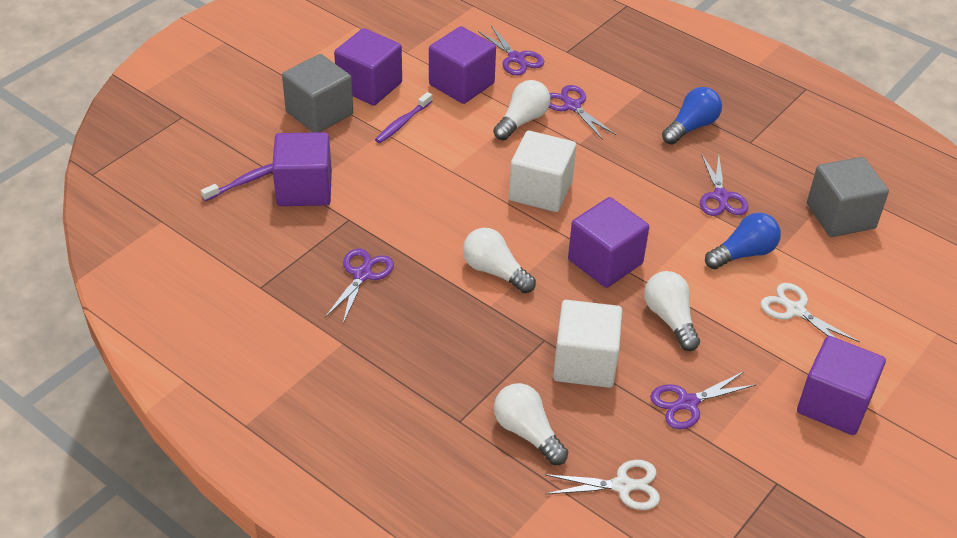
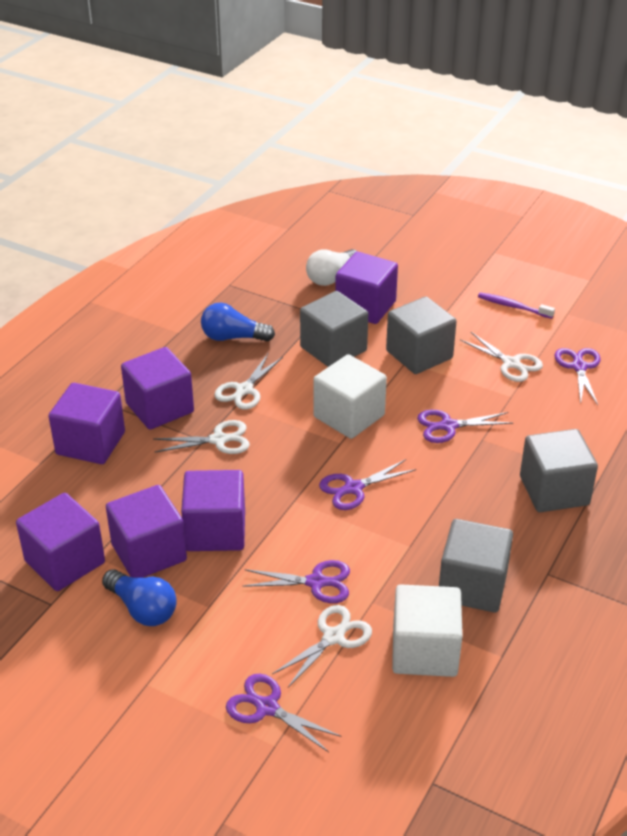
grey cube: [282,54,353,133] [807,157,889,237] = 2 -> [300,291,368,367] [386,296,457,374] [439,519,513,613] [520,429,598,512] = 4
purple cube: [272,132,332,206] [334,28,402,106] [429,26,496,104] [568,197,649,288] [797,336,886,435] = 5 -> [16,493,105,591] [49,383,125,464] [106,485,187,578] [121,347,194,430] [181,470,245,551] [335,252,398,324] = 6
purple toothbrush: [201,163,273,201] [375,92,432,143] = 2 -> [478,292,555,319] = 1
white light bulb: [463,228,536,294] [493,80,550,140] [494,383,568,465] [644,271,700,351] = 4 -> [306,249,358,286] = 1
white scissors: [544,460,660,510] [760,283,860,342] = 2 -> [153,420,250,454] [214,354,283,410] [272,605,372,687] [460,332,543,382] = 4

